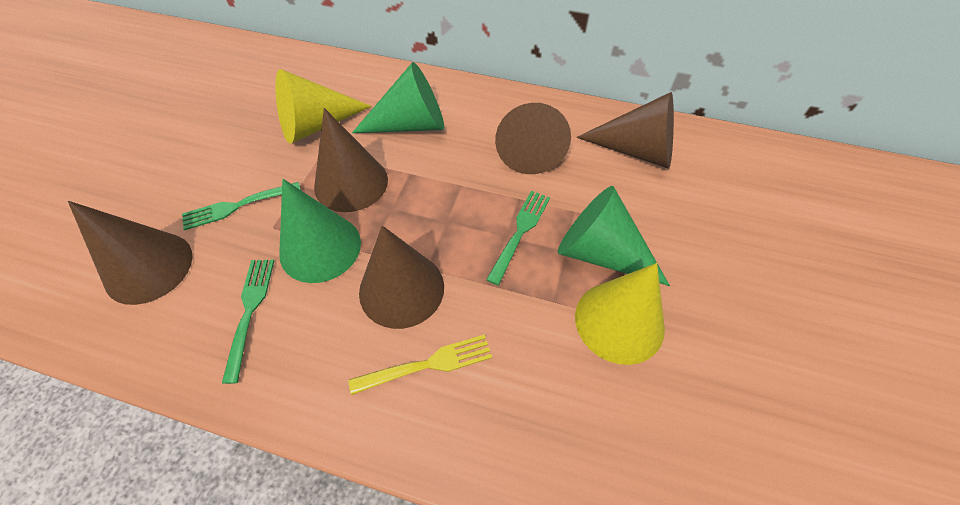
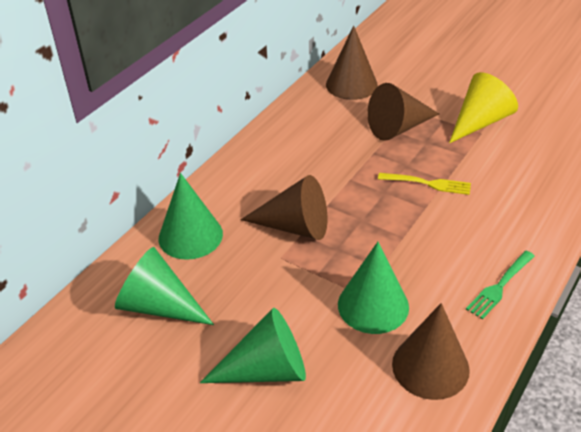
brown cone: [68,201,193,305] [314,108,388,212] [359,225,444,329] [495,103,571,174] [577,92,674,169] = 5 -> [241,175,327,240] [326,25,378,100] [367,83,439,141] [392,303,470,400] = 4
green cone: [279,179,361,283] [352,62,444,133] [558,186,670,286] = 3 -> [115,247,214,325] [159,173,223,260] [200,308,306,383] [338,242,409,334] = 4
green fork: [182,182,301,230] [222,259,274,384] [486,191,550,285] = 3 -> [466,251,535,319] = 1
yellow cone: [276,69,372,144] [575,263,665,365] = 2 -> [449,72,518,143] = 1

